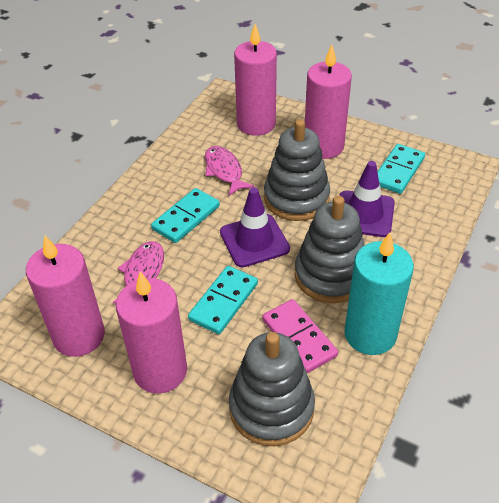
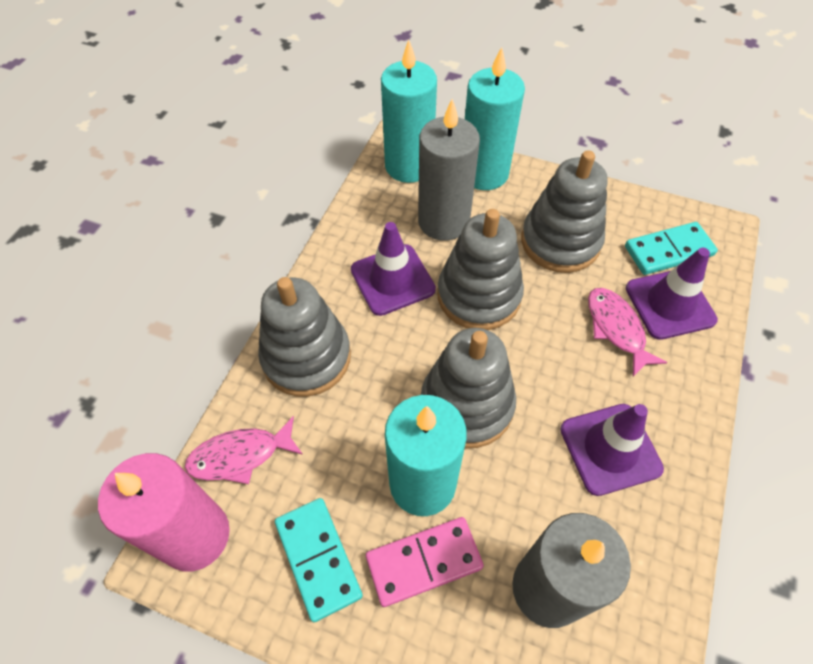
grey candle: none = 0 -> [418,99,480,241] [512,513,631,628] = 2
grey stacking toy: [229,332,315,446] [264,119,330,221] [294,196,364,303] = 3 -> [258,277,351,397] [421,328,516,448] [437,209,524,330] [521,150,608,273] = 4
pink candle: [26,235,105,357] [116,271,187,394] [234,24,277,136] [305,45,352,159] = 4 -> [98,453,230,571] = 1
purple traffic cone: [220,188,290,267] [339,161,395,237] = 2 -> [351,222,436,316] [560,404,664,496] [626,248,718,340] = 3
turquoise candle: [344,232,414,355] = 1 -> [381,40,437,183] [385,395,467,516] [465,47,525,190] = 3
turquoise domino: [151,188,220,243] [188,266,258,334] [377,144,425,194] = 3 -> [275,498,363,622] [625,222,718,275] = 2

